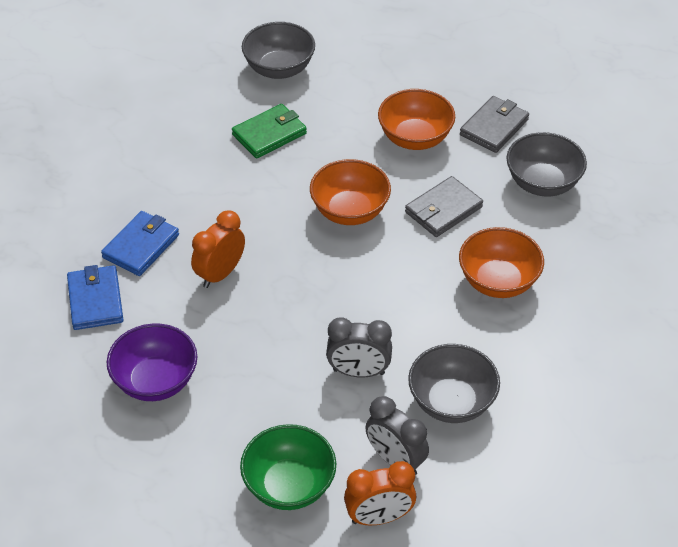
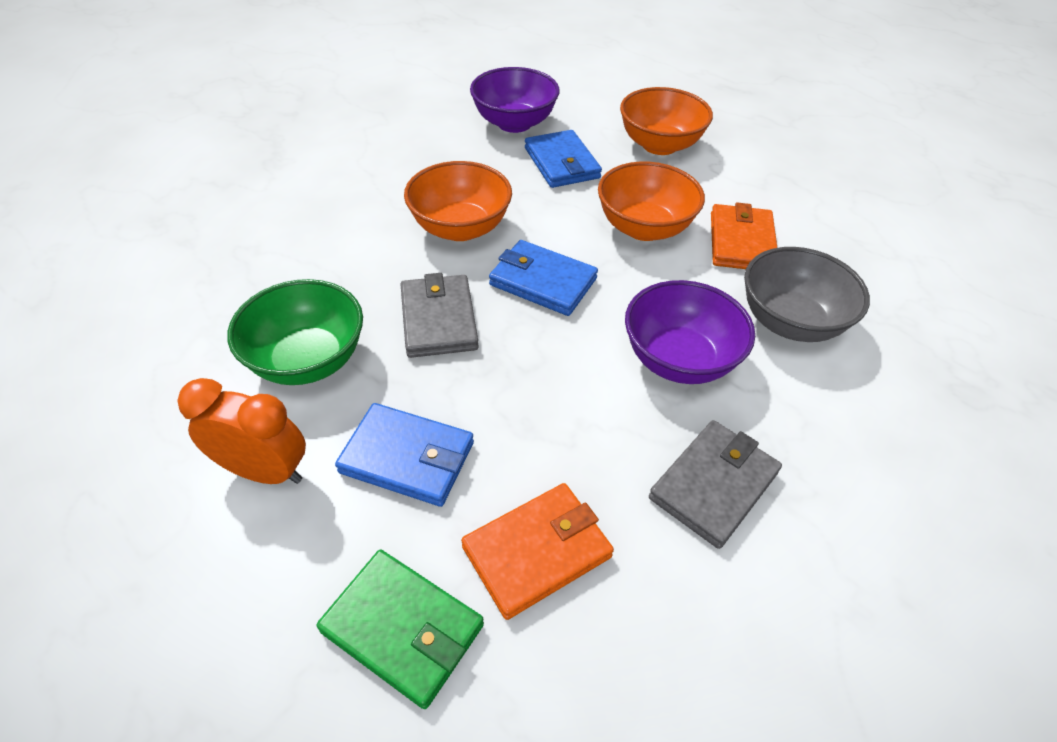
blue wallet: [67,265,124,330] [101,211,179,276] = 2 -> [335,403,474,507] [489,240,598,316] [525,130,602,188] = 3
grey bowl: [242,22,315,79] [408,344,500,423] [507,132,587,196] = 3 -> [744,247,870,342] = 1
grey clock: [326,318,392,378] [365,396,429,475] = 2 -> none = 0
orange clock: [191,210,245,288] [344,461,416,525] = 2 -> [177,378,306,484] = 1
orange wallet: none = 0 -> [461,483,614,620] [711,203,777,269] = 2
purple bowl: [107,323,197,401] = 1 -> [470,67,560,133] [625,280,755,384] = 2

